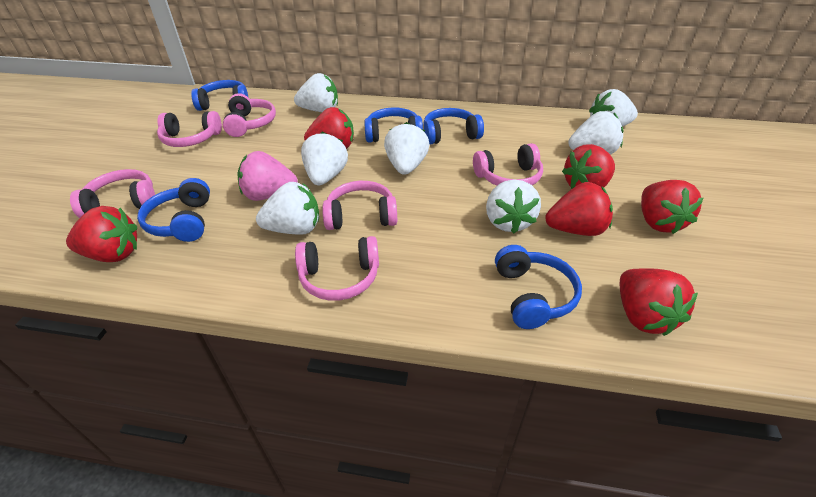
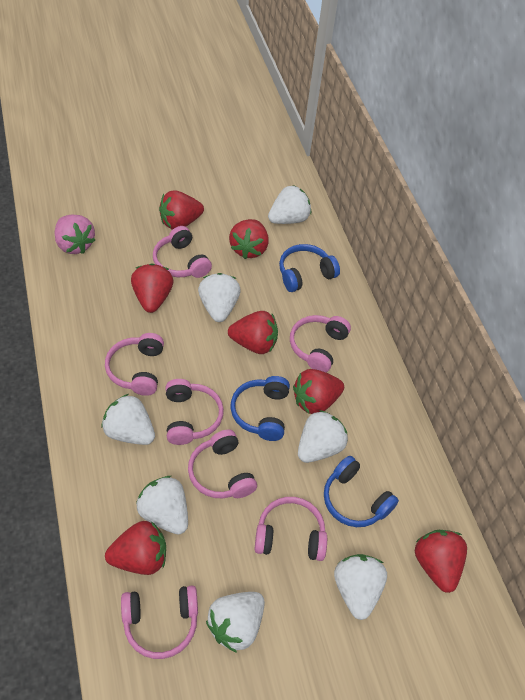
blue headphones: [137,178,210,242] [191,80,249,111] [364,108,423,143] [423,108,484,145] [495,245,582,329] = 5 -> [231,376,290,441] [279,244,340,292] [324,456,399,527] = 3
pink headphones: [70,169,155,218] [157,111,222,147] [223,93,276,137] [295,236,379,301] [322,181,397,230] [473,143,543,186] = 6 -> [105,333,164,396] [121,585,198,659] [153,226,212,278] [166,379,224,445] [188,429,257,498] [254,497,327,561] [290,315,351,372] = 7
red strawberry: [66,206,137,262] [304,107,354,149] [545,182,613,236] [562,144,615,189] [620,268,698,336] [641,180,704,234] = 6 -> [105,521,166,575] [131,263,174,313] [159,190,204,230] [228,311,278,354] [229,219,269,259] [293,369,344,414] [415,530,467,593] = 7

